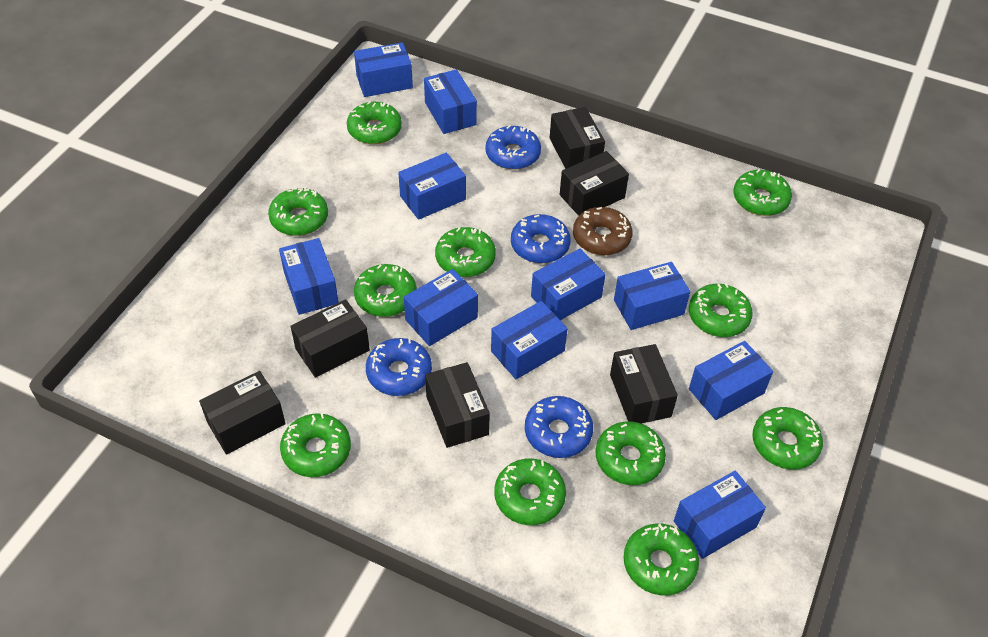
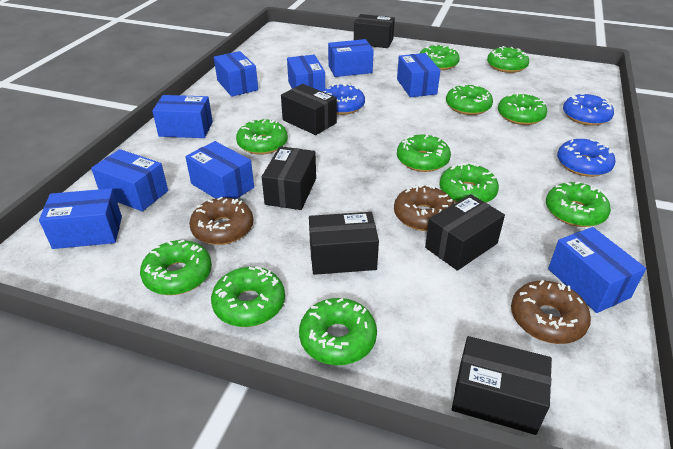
blue box: [279,238,339,315] [354,42,413,97] [398,153,466,220] [404,269,478,346] [424,69,477,134] [491,301,568,379] [531,248,606,320] [614,262,690,330] [674,471,766,559] [689,341,773,420] = 10 -> [39,188,122,249] [91,149,168,211] [152,95,213,138] [185,141,254,199] [214,51,258,97] [287,55,325,91] [328,39,374,77] [397,53,440,97] [548,227,646,313] = 9
blue donut: [366,338,432,396] [485,125,541,170] [511,214,571,263] [525,396,593,458] = 4 -> [322,83,365,115] [557,139,616,177] [563,93,614,126] = 3
brown donut: [573,207,633,255] = 1 -> [189,197,253,245] [394,184,454,231] [511,280,591,344] = 3

